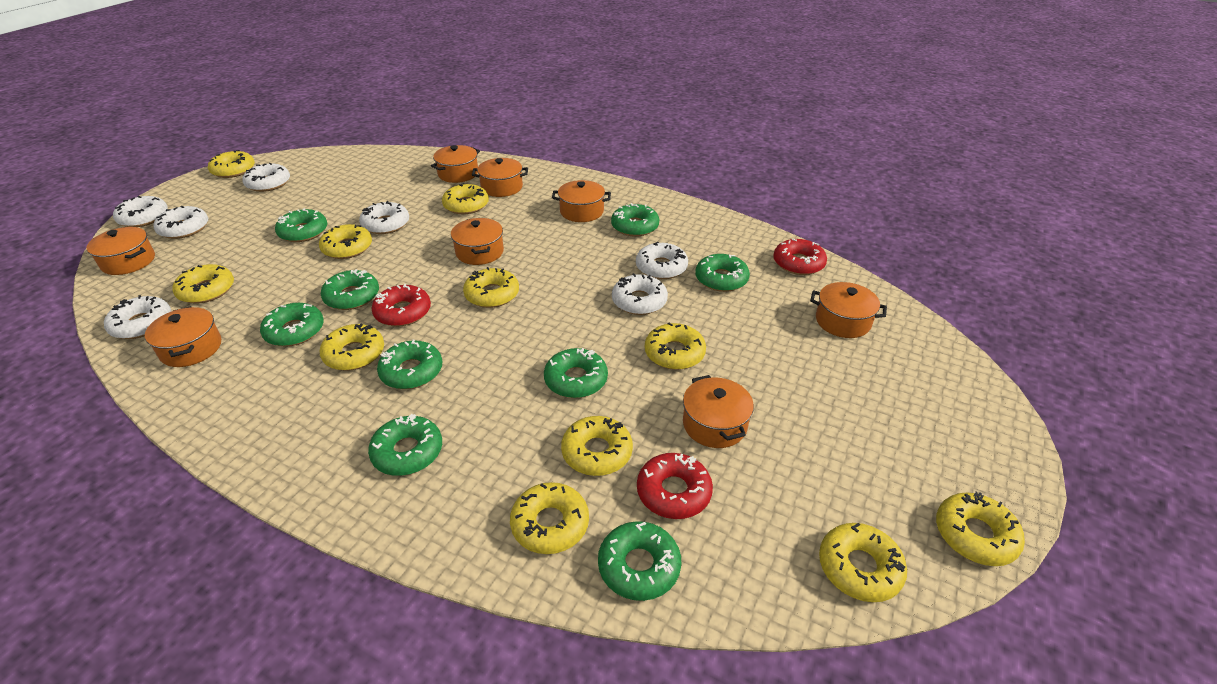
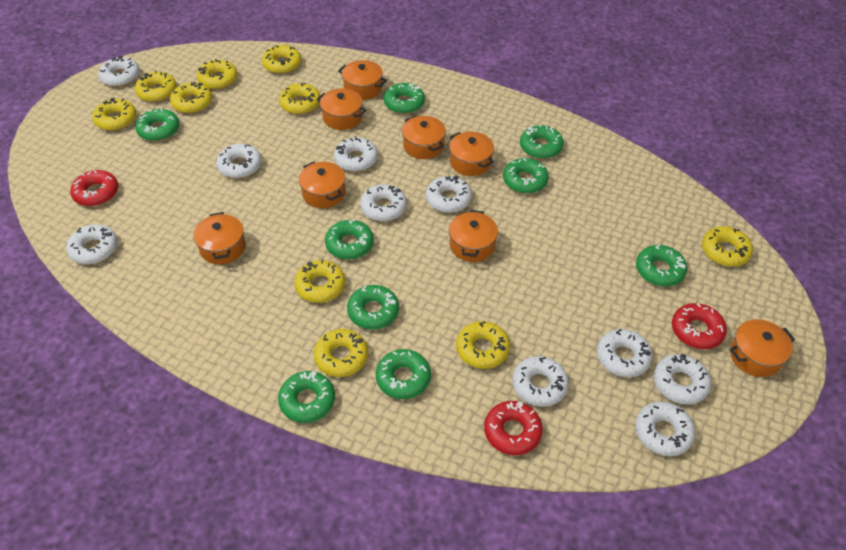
white donut: [104,295,171,339] [113,196,168,227] [153,206,208,239] [242,163,290,192] [359,201,409,234] [612,273,668,315] [636,242,688,279] = 7 -> [66,224,118,264] [98,56,140,87] [216,144,262,178] [334,137,378,172] [360,184,407,221] [426,176,472,213] [512,356,569,407] [597,329,653,377] [635,402,695,456] [654,354,711,405] = 10
yellow donut: [172,264,234,304] [208,150,255,178] [319,224,372,259] [320,324,384,371] [442,183,489,214] [463,267,519,308] [510,482,589,554] [561,416,633,476] [645,323,706,370] [819,523,907,602] [936,492,1025,566] = 11 -> [92,98,136,131] [135,71,177,102] [170,82,212,113] [197,59,238,89] [262,45,301,74] [279,83,321,114] [294,260,345,303] [314,329,368,377] [456,321,510,369] [702,226,753,266] = 10

